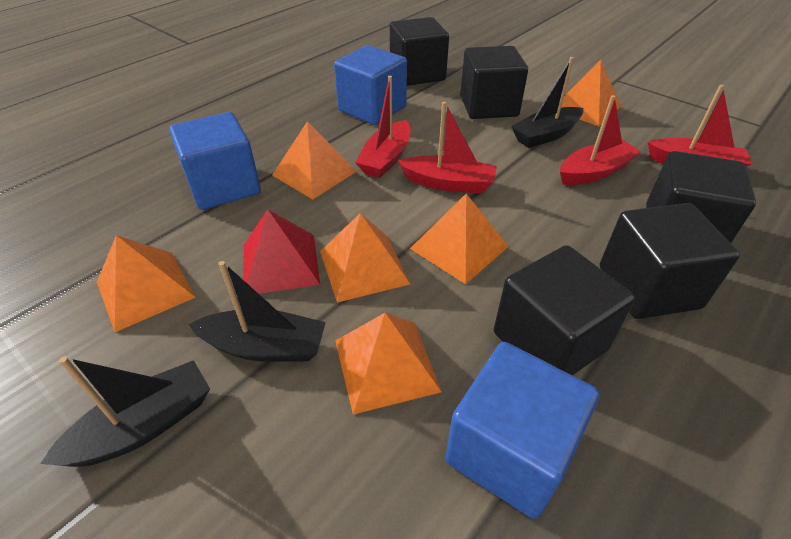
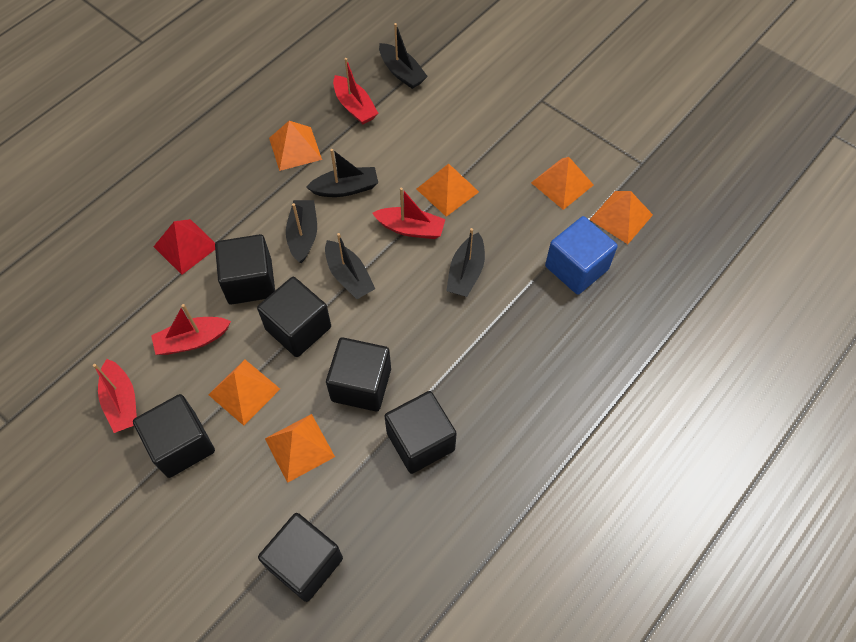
black boat: [40,356,210,467] [188,261,326,362] [511,57,583,148] = 3 -> [286,200,317,263] [306,149,378,197] [325,233,375,299] [379,23,428,89] [446,228,485,297] = 5
black cube: [390,17,449,86] [460,46,528,119] [494,245,635,375] [600,203,740,319] [646,151,756,243] = 5 -> [133,394,215,478] [215,234,275,305] [257,277,331,357] [258,513,343,602] [326,337,391,412] [384,391,457,474] = 6
blue cube: [169,112,261,210] [334,45,407,125] [445,342,599,519] = 3 -> [545,216,618,295] = 1

